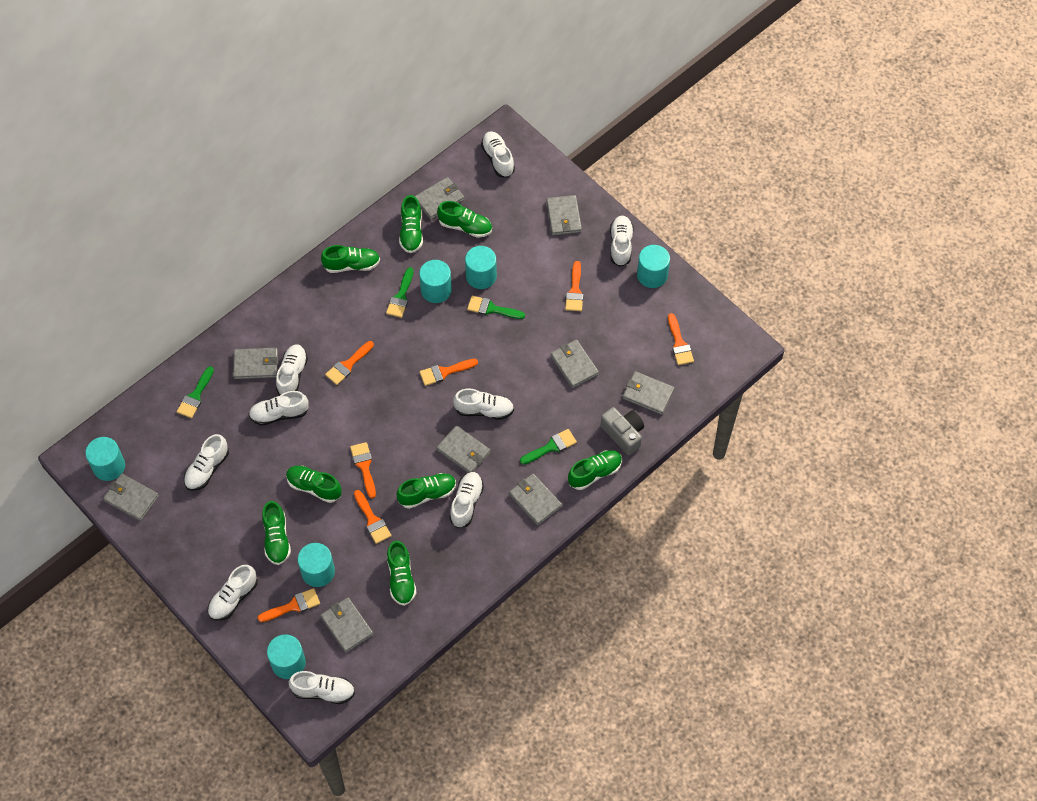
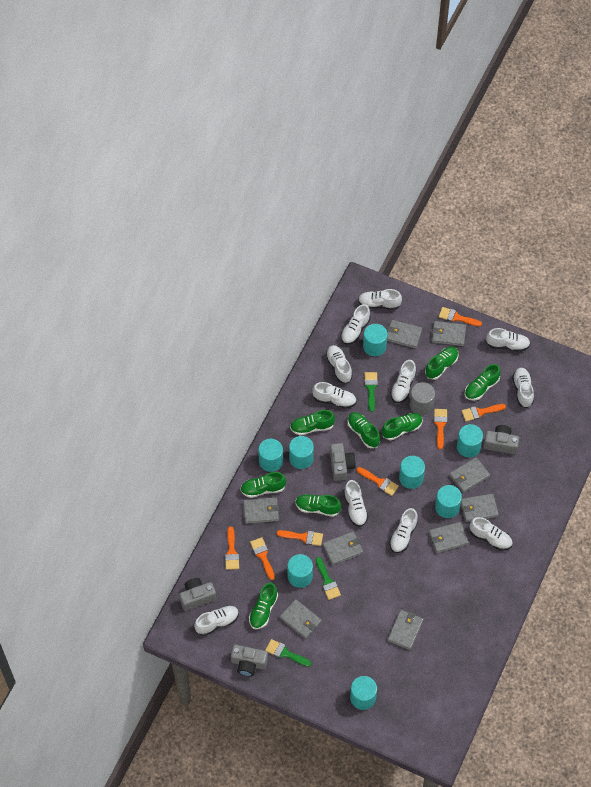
green brush: [177,366,214,418] [386,267,414,318] [467,296,525,319] [520,429,577,465] = 4 -> [265,639,311,667] [316,557,341,600] [364,372,378,412] = 3
grey camera: [601,407,644,455] = 1 -> [179,578,216,611] [231,645,268,677] [330,443,356,481] [483,425,519,454] = 4
grey cylinder: none = 0 -> [410,382,435,415] = 1
turquoise cylinder: [85,437,125,481] [267,634,306,679] [298,543,335,587] [419,260,452,303] [465,246,497,289] [637,245,670,288] = 6 -> [258,439,283,472] [288,554,313,588] [289,436,314,469] [350,676,377,710] [363,324,387,356] [399,456,425,489] [435,485,462,518] [457,424,483,457] = 8
white shoe: [184,434,229,491] [208,565,258,621] [249,391,309,426] [276,344,308,395] [289,671,355,704] [449,472,484,528] [453,388,514,420] [481,131,515,178] [610,215,634,267] = 9 -> [194,605,239,636] [312,382,356,409] [326,345,353,383] [341,304,371,345] [344,480,368,527] [358,289,402,310] [389,508,418,553] [390,360,416,403] [470,517,513,551] [486,328,530,352] [512,368,534,408] = 11

